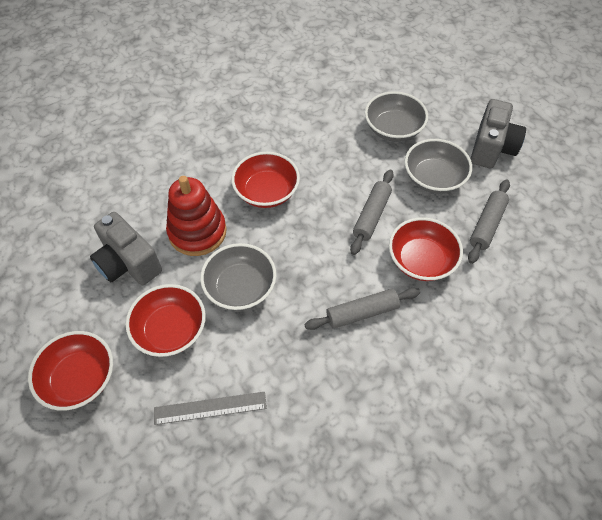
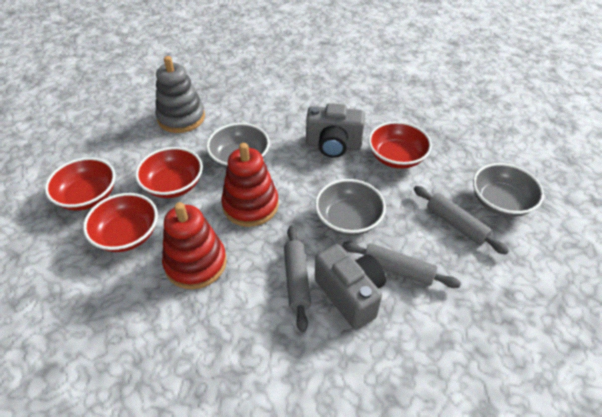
grey ruler: [154,391,267,425] = 1 -> none = 0
grey stacking toy: none = 0 -> [155,56,205,133] = 1
red stacking toy: [166,176,227,256] = 1 -> [162,202,227,289] [221,143,279,227] = 2

